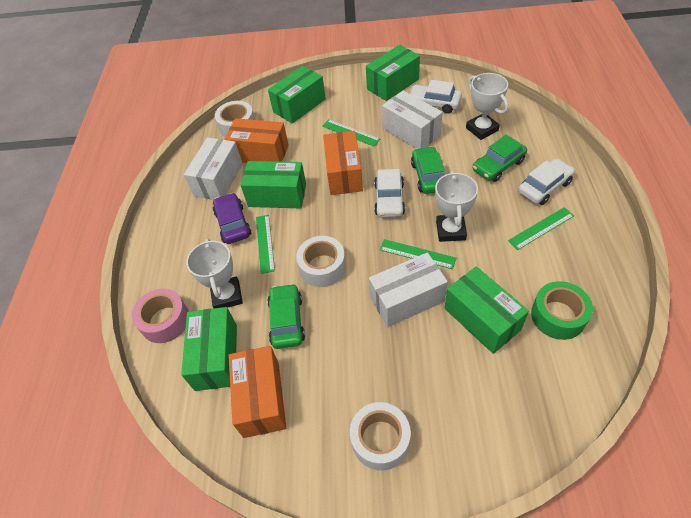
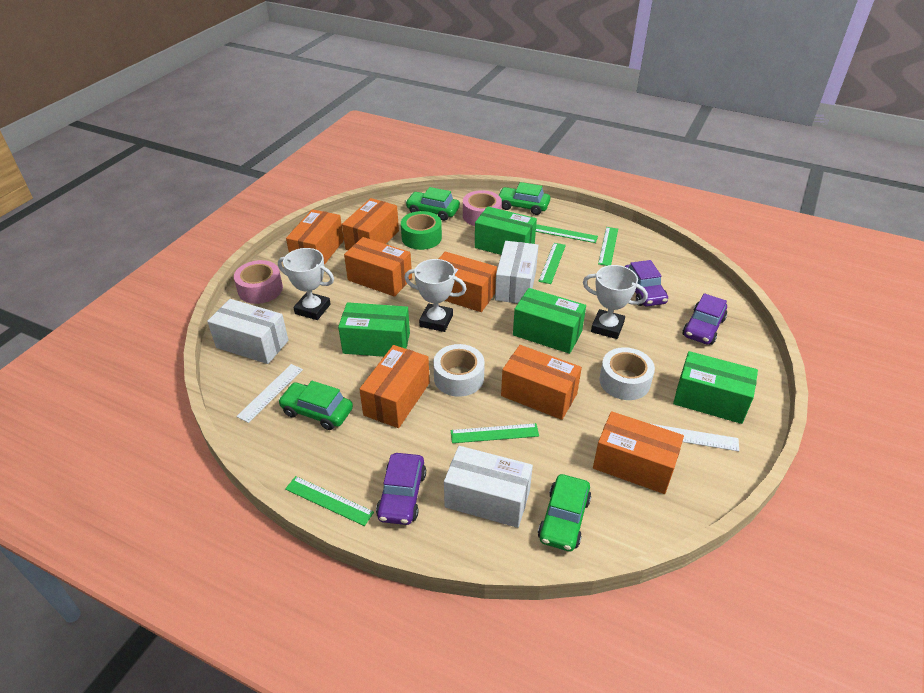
green box: [181,307,237,391] [241,161,306,208] [268,66,326,124] [366,45,420,101] [444,267,529,354] = 5 -> [338,302,410,357] [475,206,537,255] [513,288,586,354] [673,351,758,424] = 4
green car: [267,283,305,349] [411,146,445,194] [473,135,527,182] = 3 -> [278,381,353,430] [405,187,460,221] [499,182,550,215] [538,474,591,551] = 4
green ruler: [256,215,275,274] [322,119,381,147] [380,239,456,269] [508,207,574,250] = 4 -> [285,476,374,526] [451,423,539,443] [536,224,598,243] [538,243,566,284] [598,227,618,266] = 5
orange box: [225,118,289,163] [228,346,286,438] [323,131,363,195] = 3 -> [286,209,344,265] [342,198,399,250] [344,237,412,297] [359,345,430,428] [439,251,497,312] [501,345,582,420] [593,411,684,494] = 7
pink tape: [132,288,189,343] = 1 -> [234,260,283,304] [463,190,502,226] = 2
purple car: [213,193,251,244] = 1 -> [376,453,426,525] [625,260,668,307] [683,293,727,345] = 3
white car: [374,169,405,217] [410,80,462,114] [518,158,575,205] = 3 -> none = 0
white ruler: none = 0 -> [236,364,303,423] [649,423,739,451] = 2
white tape: [215,101,255,137] [296,236,346,287] [350,402,411,471] = 3 -> [433,344,485,397] [599,347,655,400] = 2

